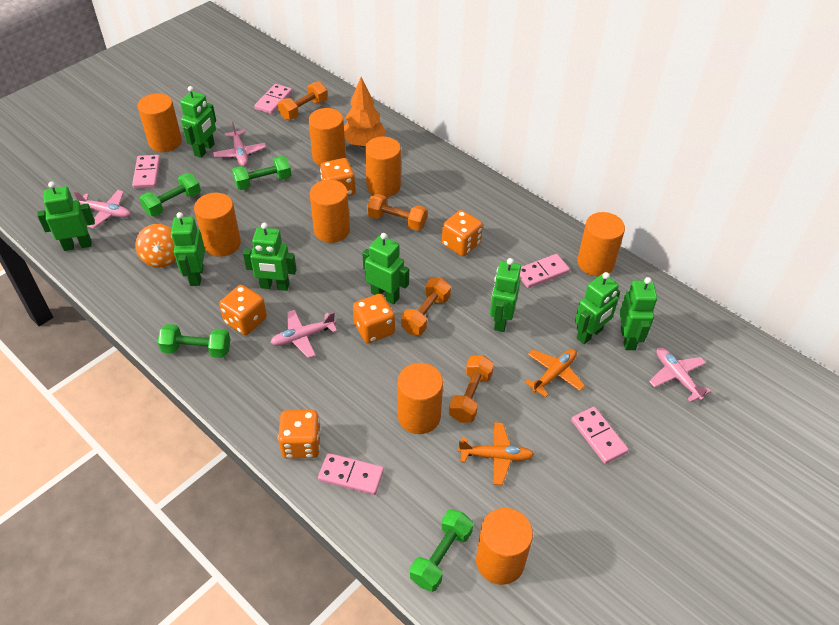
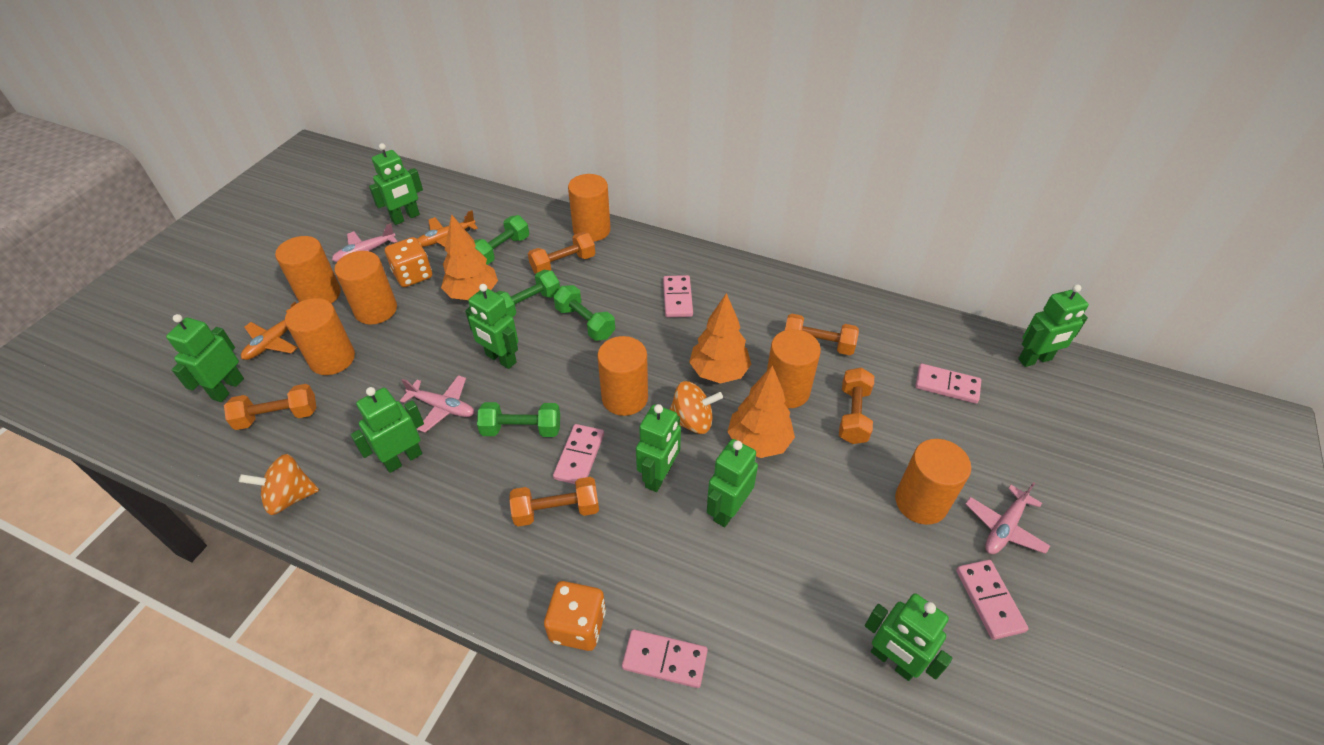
orange cylinder: [137,93,182,152] [194,193,241,257] [309,108,346,166] [310,180,350,243] [365,137,401,197] [397,363,443,434] [476,508,533,585] [577,212,625,276] = 8 -> [275,236,341,303] [285,298,355,375] [334,251,397,325] [568,174,611,242] [597,336,648,416] [767,329,821,408] [895,439,971,525] = 7
orange dice: [219,285,267,335] [278,410,321,459] [320,158,355,196] [353,294,395,343] [442,210,483,256] = 5 -> [385,237,432,287] [544,581,606,651] = 2
orange dumbbell: [278,82,328,120] [367,194,427,231] [401,278,451,335] [449,355,494,422] = 4 -> [224,384,316,430] [509,477,599,527] [528,232,595,274] [785,314,859,355] [839,368,874,444] = 5
orange spinning top: [135,224,176,268] = 1 -> [239,454,319,515] [669,381,723,434] = 2
orange tree: [344,77,386,147] = 1 -> [441,214,498,300] [689,293,751,384] [727,365,795,458] = 3
pink plane: [74,190,131,229] [213,122,266,167] [270,310,337,358] [649,347,711,402] = 4 -> [332,223,398,262] [400,375,474,433] [966,482,1050,554] = 3

